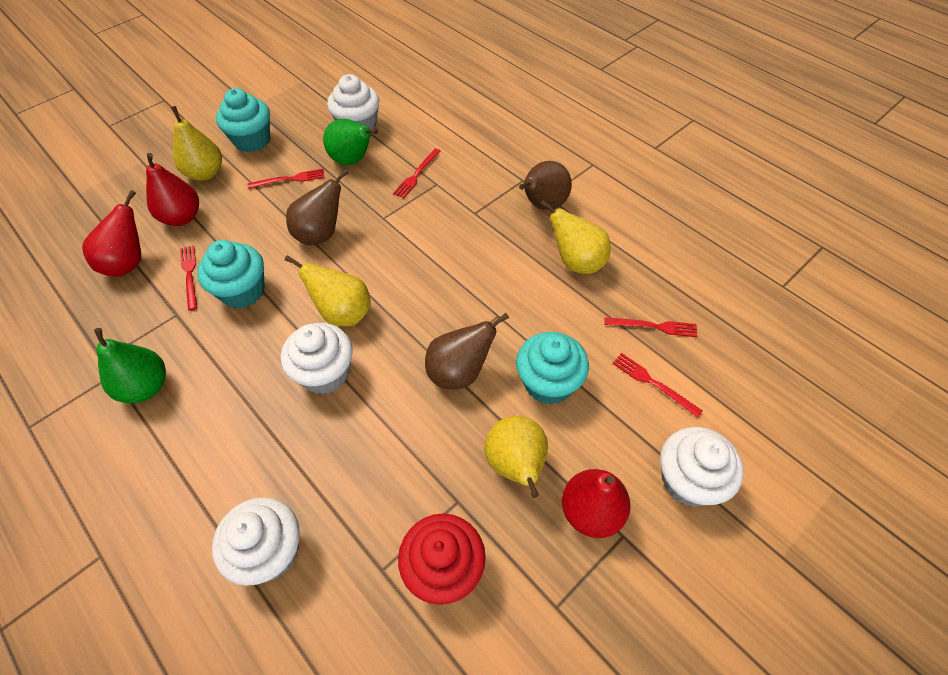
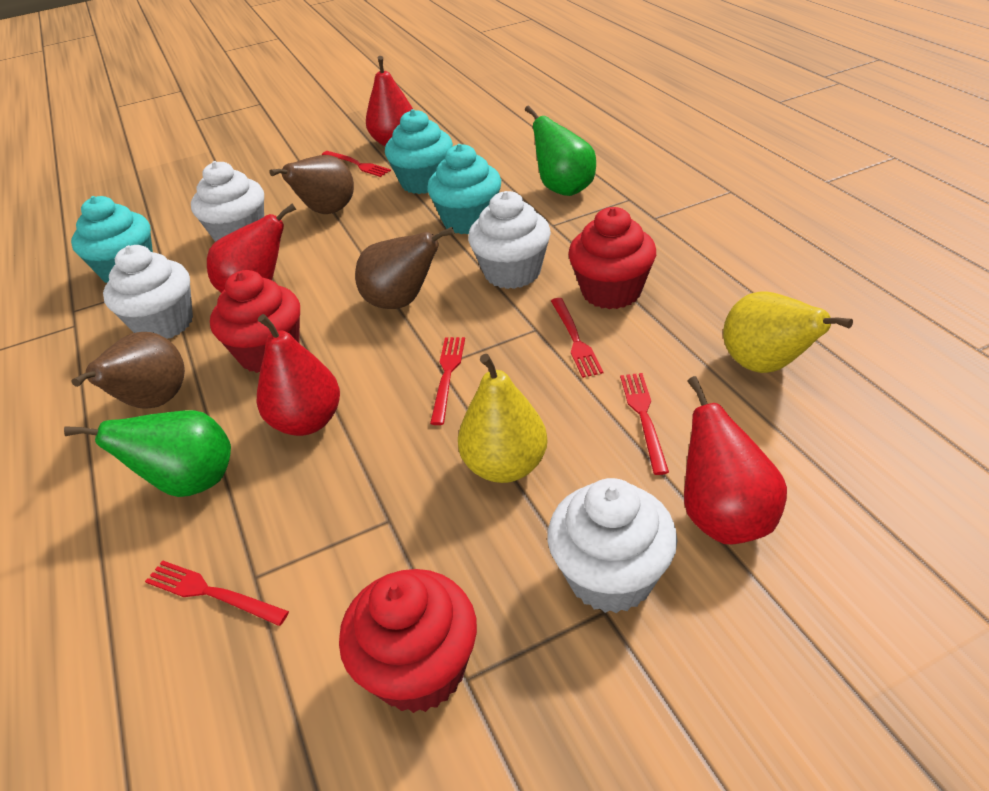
red cupcake: [398,513,486,605] = 1 -> [210,270,300,373] [339,569,477,713] [568,207,656,309] = 3
red pear: [82,190,141,277] [146,153,199,226] [562,469,631,538] = 3 -> [207,203,296,293] [257,314,340,436] [366,56,413,146] [684,376,787,544] = 4
yellow pear: [171,106,222,181] [285,255,371,326] [484,416,548,498] [540,200,611,274] = 4 -> [458,354,547,483] [723,292,853,373] = 2

